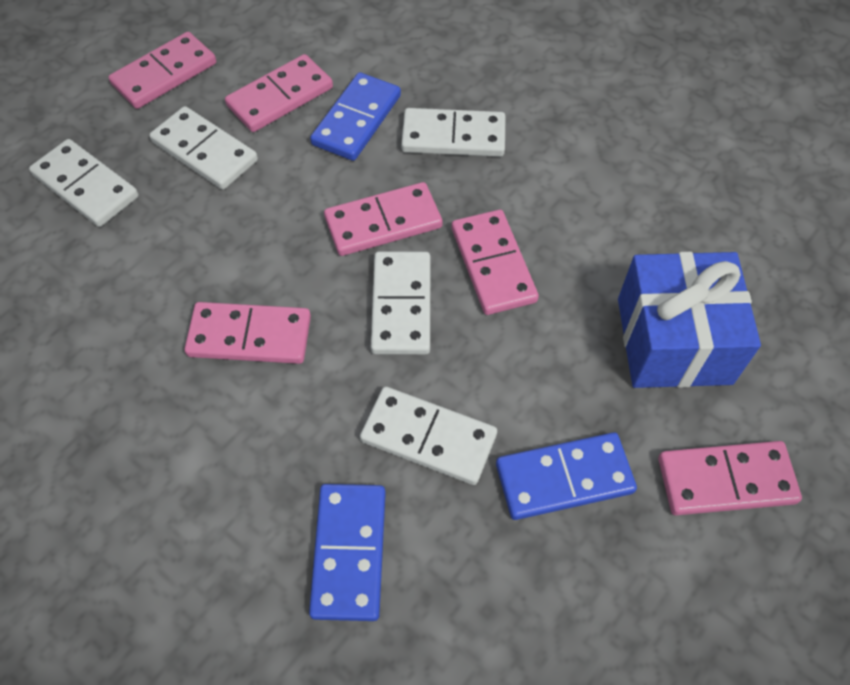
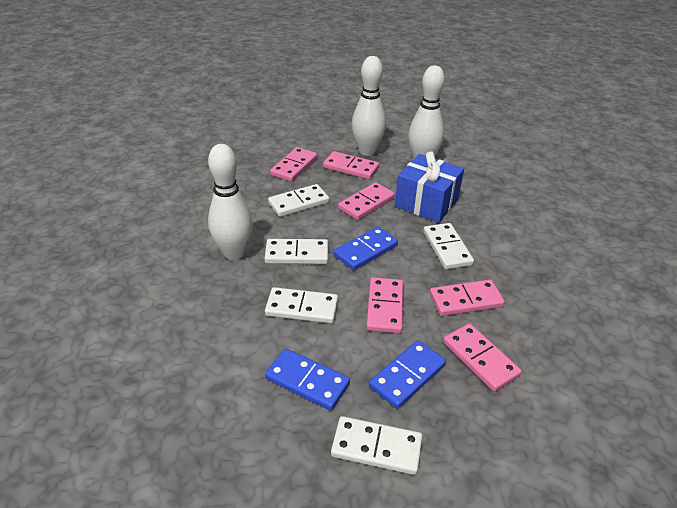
white bowling pin: none = 0 -> [208,144,253,260] [352,56,386,156] [408,65,445,159] = 3

